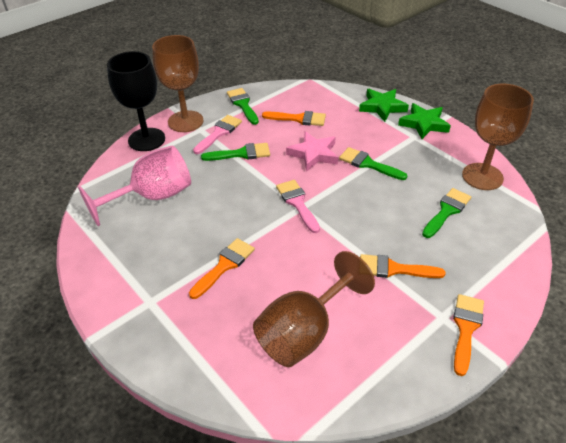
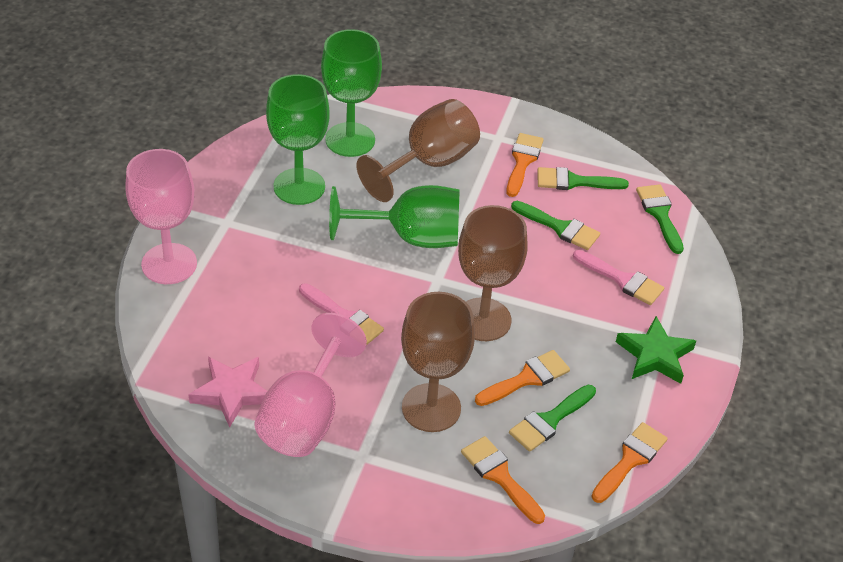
black goblet: [107,51,165,151] = 1 -> none = 0
green goblet: none = 0 -> [266,74,330,205] [321,29,382,157] [329,185,460,248] = 3
green star: [359,89,409,122] [398,103,451,139] = 2 -> [616,316,696,384] = 1
pink goblet: [78,145,191,226] = 1 -> [125,149,197,284] [255,313,367,457] = 2

